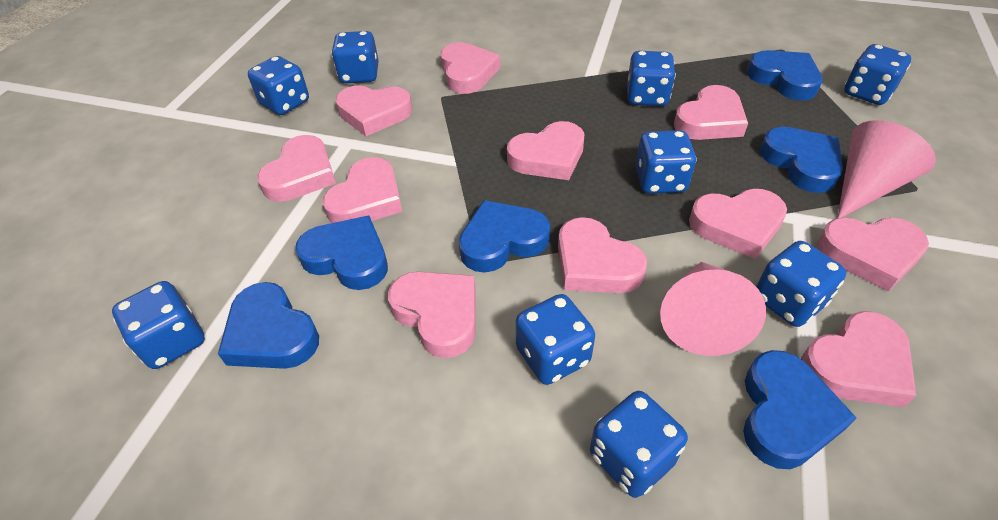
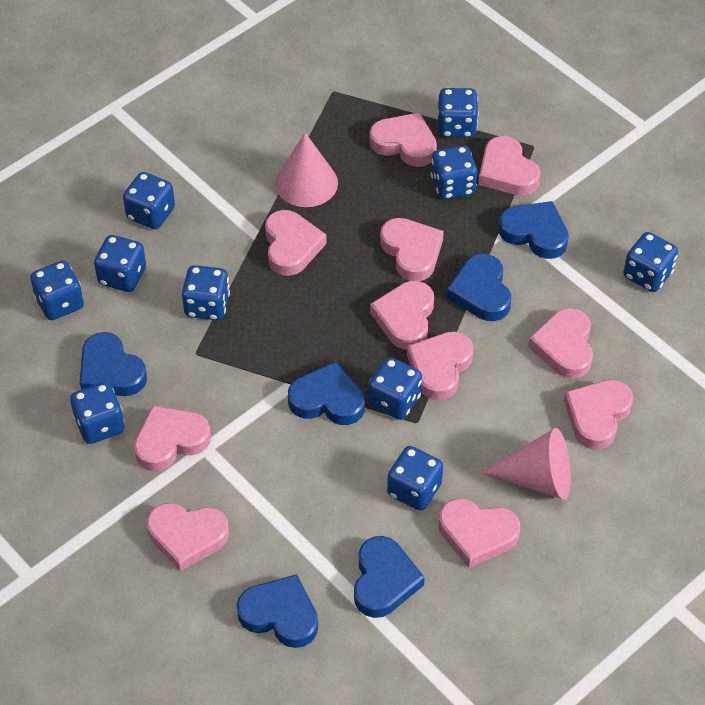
blue dice: [112,281,205,369] [248,56,309,115] [331,31,379,83] [516,294,595,385] [590,391,688,498] [627,51,676,106] [635,130,697,194] [756,241,846,327] [844,44,911,105] = 9 -> [30,261,84,320] [70,382,125,444] [94,235,146,292] [123,172,175,229] [182,265,230,320] [368,357,422,420] [387,446,443,511] [431,145,477,200] [438,88,479,138] [623,232,678,292] = 10

